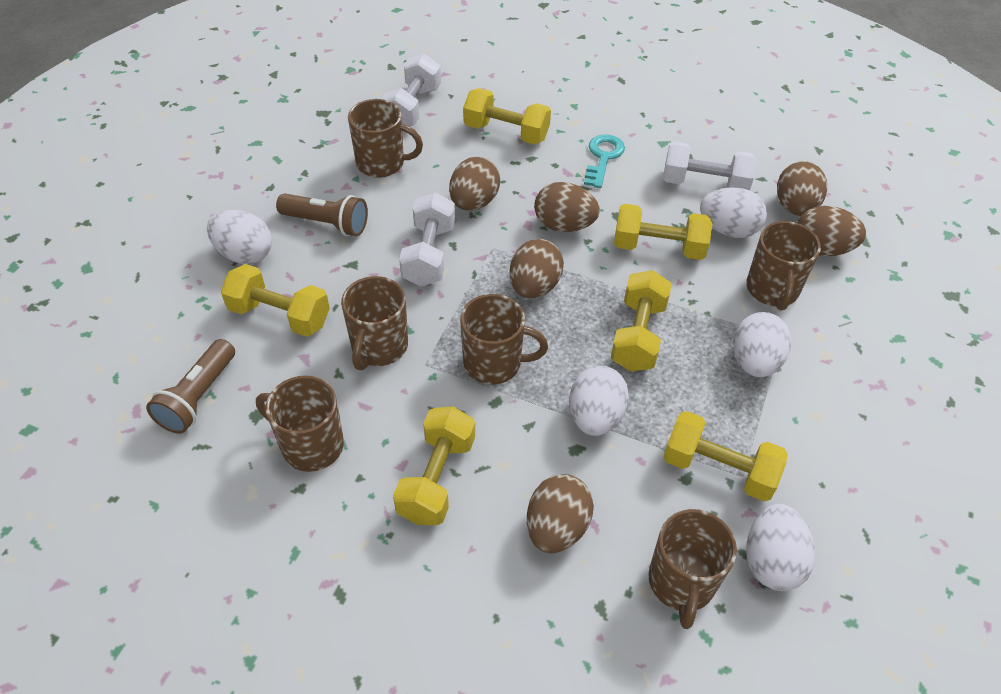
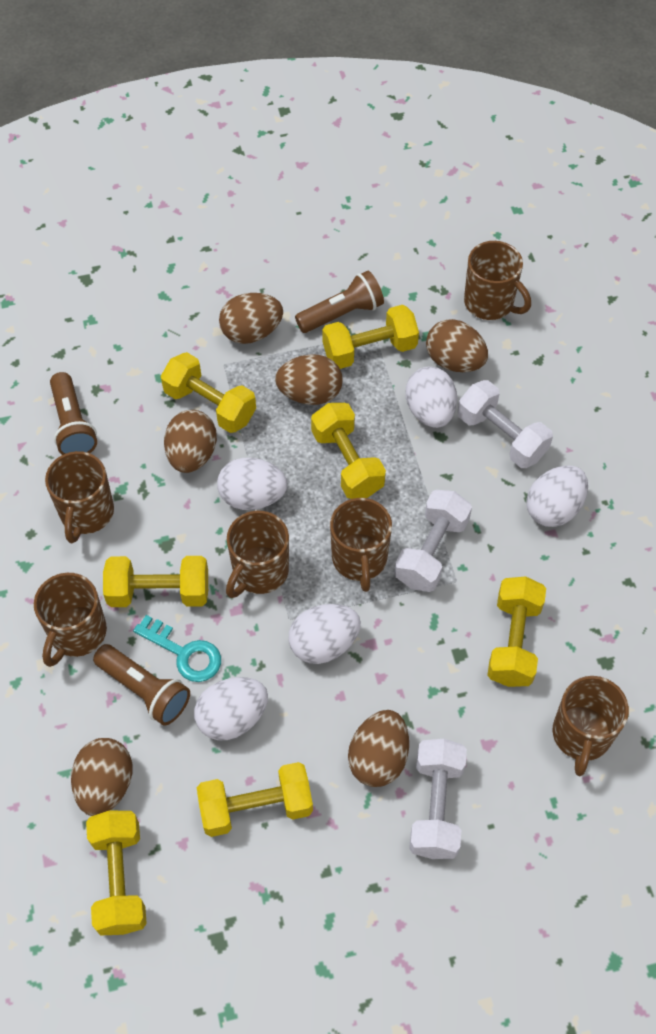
brown flashlight: [146,339,235,434] [276,193,368,236] = 2 -> [50,372,97,455] [93,644,190,726] [295,271,384,333] = 3
yellow dumbbell: [221,264,330,337] [393,407,475,525] [463,88,551,145] [611,270,672,371] [614,204,712,260] [663,411,788,501] = 6 -> [86,810,147,936] [103,556,208,607] [161,352,256,433] [197,762,313,837] [311,403,386,499] [322,305,419,369] [487,576,546,687] = 7

